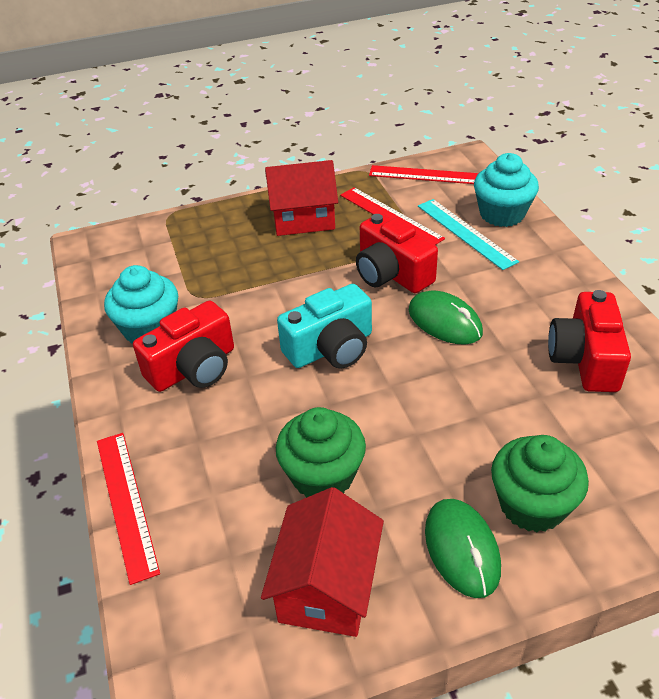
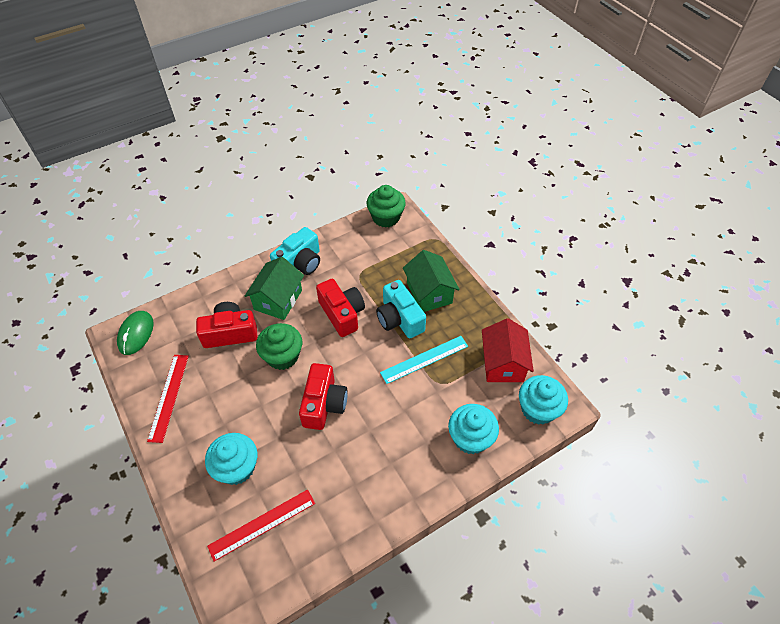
green house: none = 0 -> [245,257,304,320] [403,250,460,312] = 2
green mouse: [409,290,483,345] [425,499,501,598] = 2 -> [117,311,154,355] = 1
red house: [261,487,384,637] [265,160,338,236] = 2 -> [482,318,534,382] = 1
red ruler: [97,433,160,585] [340,187,445,245] [369,165,479,184] = 3 -> [147,355,189,443] [207,489,315,562] = 2
turquoise camera: [277,284,372,369] = 1 -> [270,227,320,275] [376,280,426,338] = 2
turquoise cupcake: [104,265,178,344] [474,153,539,227] = 2 -> [205,433,257,485] [448,404,499,454] [519,375,568,425] = 3

